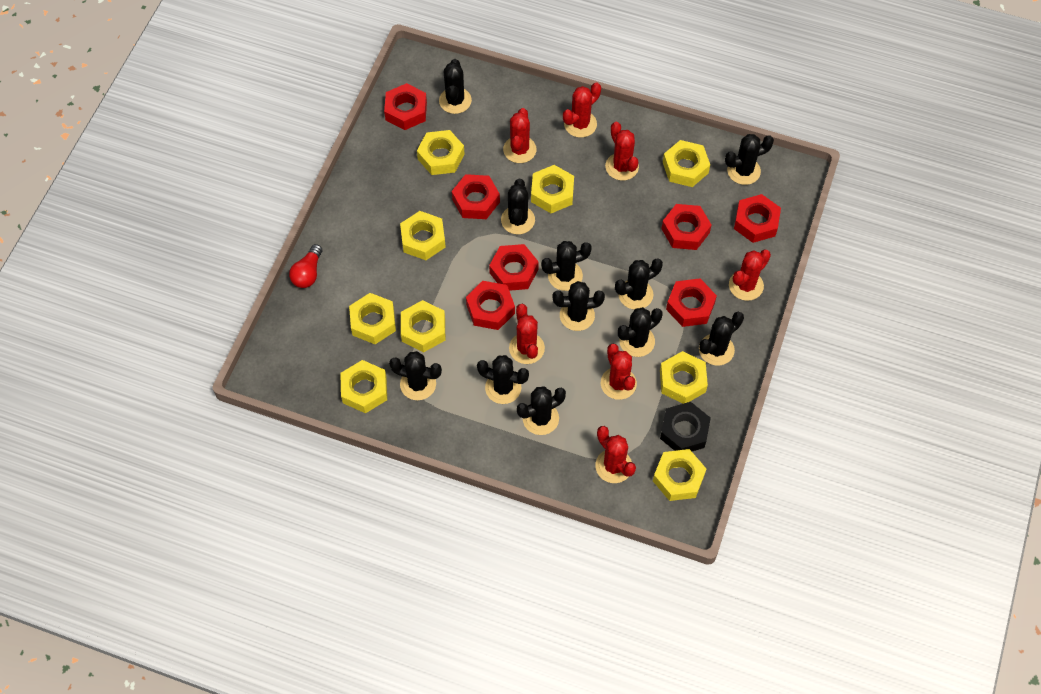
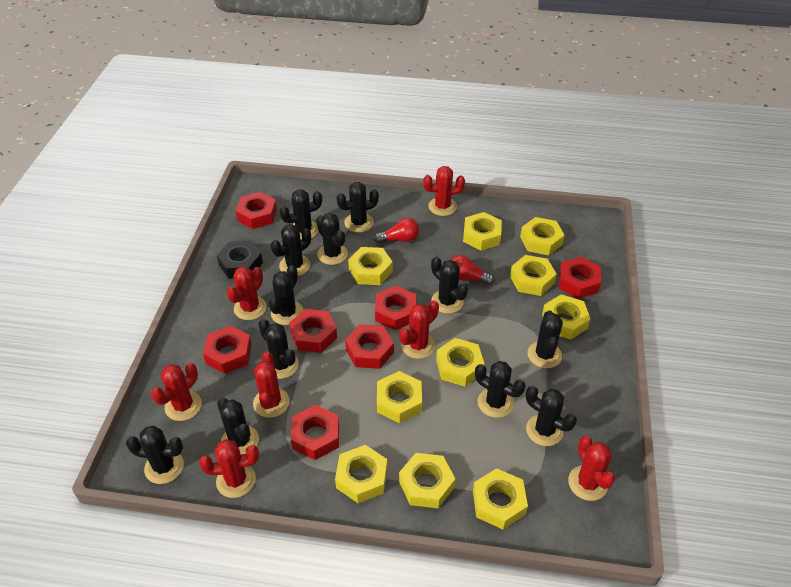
black cactus: [389,351,442,400] [439,59,472,114] [477,355,529,404] [501,179,535,234] [517,386,566,435] [541,241,592,291] [552,281,605,331] [615,259,663,310] [618,307,662,357] [699,312,744,366] [725,134,774,185] = 11 -> [126,426,184,484] [217,398,259,454] [258,319,299,379] [269,265,303,325] [271,224,311,276] [280,189,322,240] [316,213,348,265] [337,182,379,233] [431,257,468,314] [475,361,525,418] [526,386,577,446] [527,310,563,368] = 12
red light bulb: [289,244,322,288] = 1 -> [374,218,419,243] [451,255,495,285] = 2
yellow nut: [340,360,387,413] [349,293,396,344] [400,211,446,260] [401,300,445,352] [417,130,464,175] [531,165,574,213] [653,449,706,501] [660,351,708,404] [663,140,710,187] = 9 -> [335,445,387,503] [348,247,393,285] [377,371,422,423] [399,453,455,508] [436,338,485,387] [463,212,502,251] [473,468,528,529] [510,255,557,296] [520,217,565,255] [542,294,590,340] = 10

